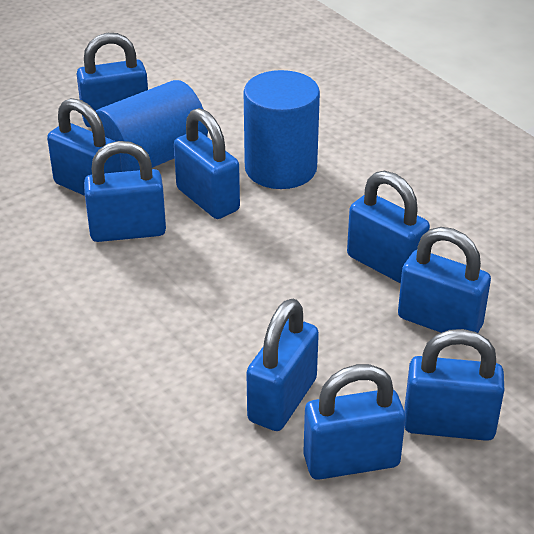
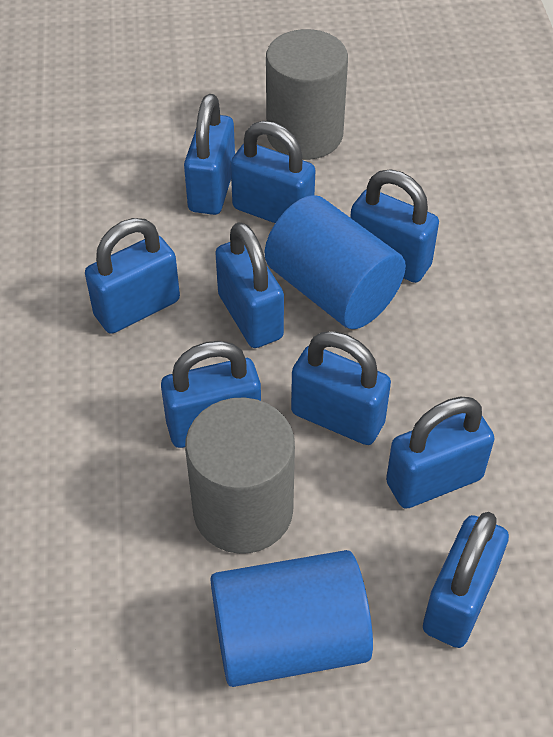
grey cylinder: none = 0 -> [185,398,295,554] [266,29,348,160] = 2

